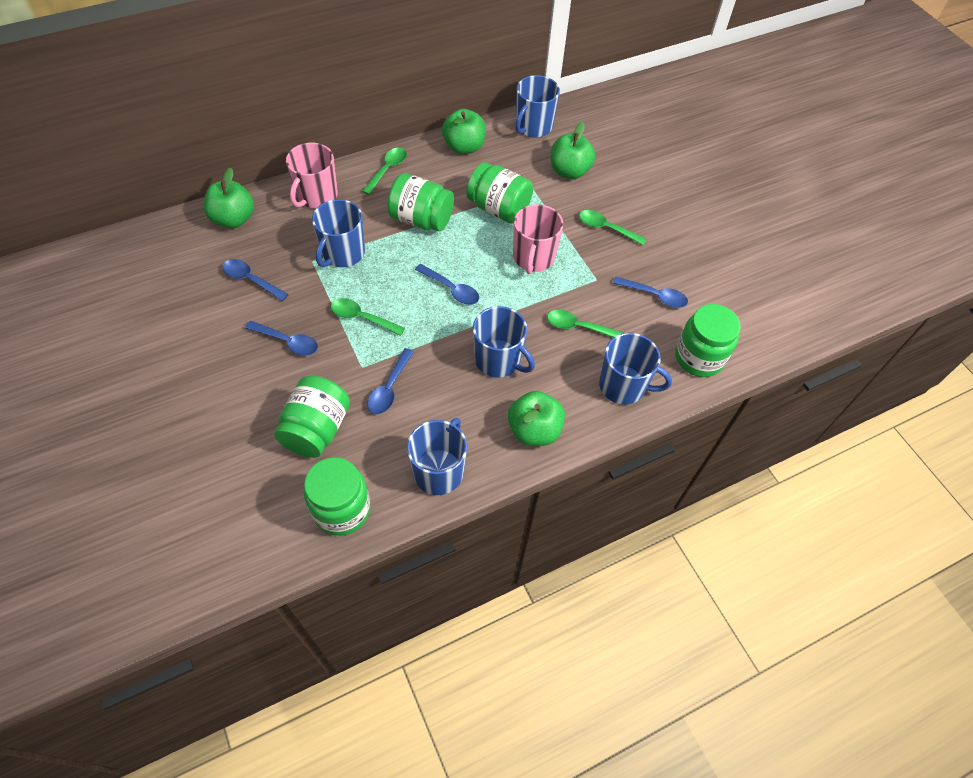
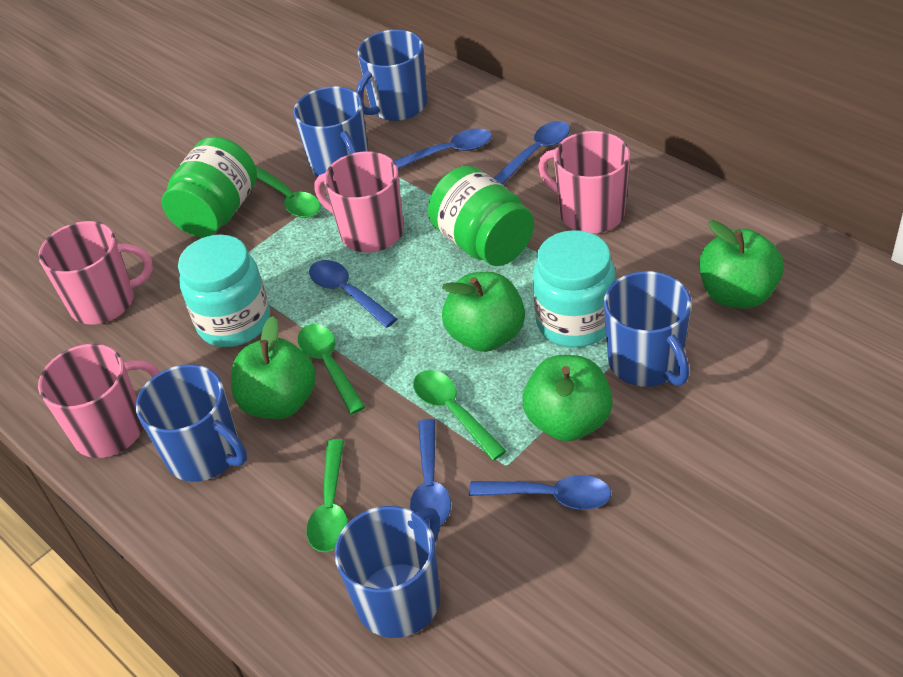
green jar: [274,375,350,458] [304,458,371,536] [387,173,454,231] [466,162,533,223] [675,304,741,377] = 5 -> [162,137,257,237] [428,166,534,266] = 2
pink mug: [286,143,338,208] [513,204,563,274] = 2 -> [38,221,153,324] [38,344,160,458] [314,151,404,253] [538,131,630,234] = 4
turquoise jar: none = 0 -> [178,235,270,347] [533,230,616,348] = 2

